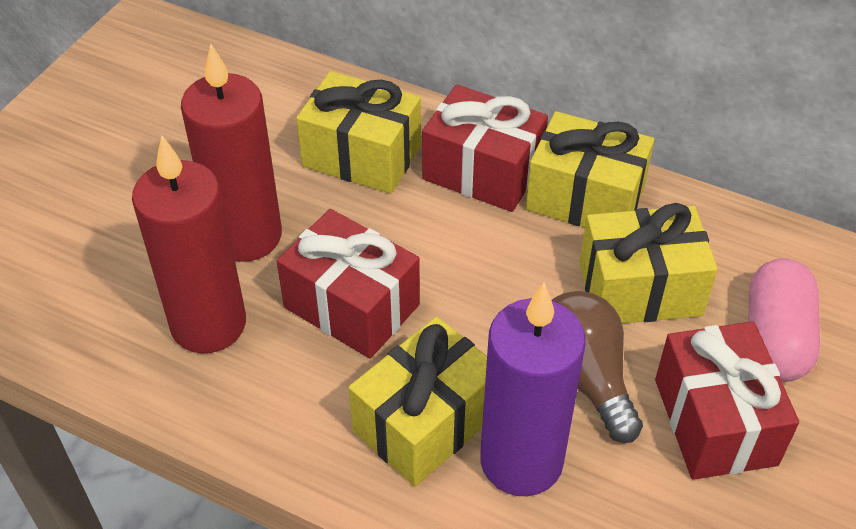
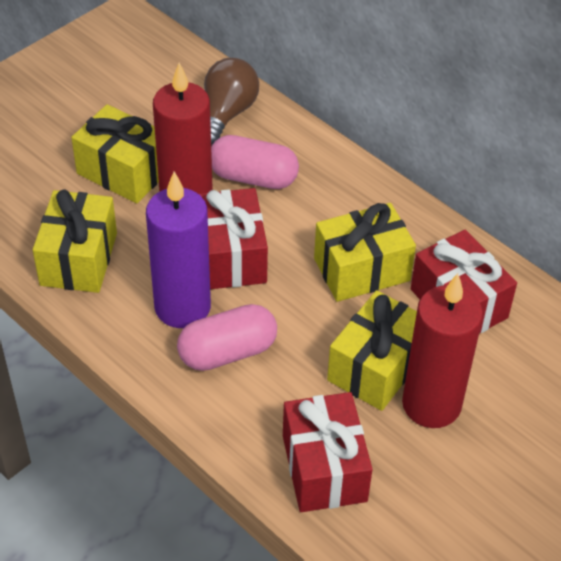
pink capsule: [748,258,820,382] = 1 -> [177,304,277,371] [211,135,299,189] = 2

